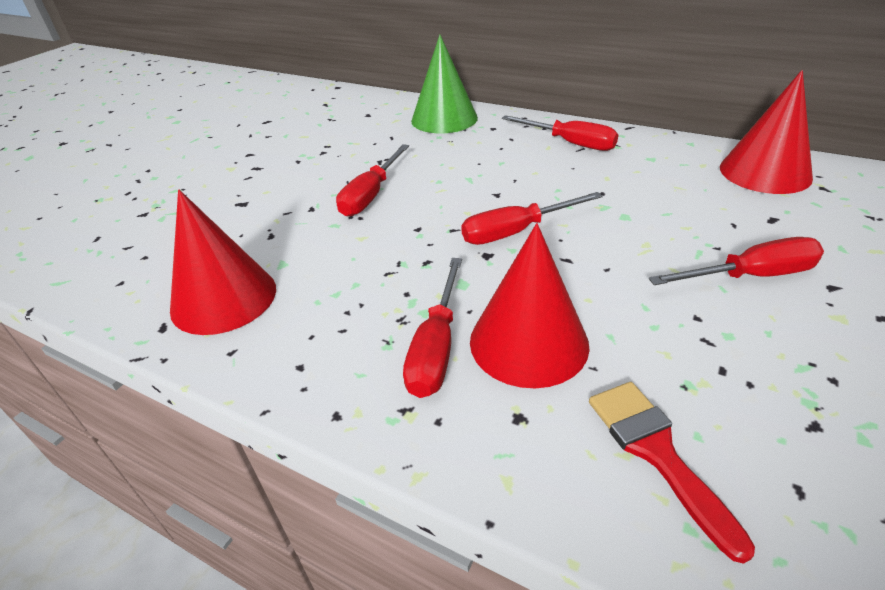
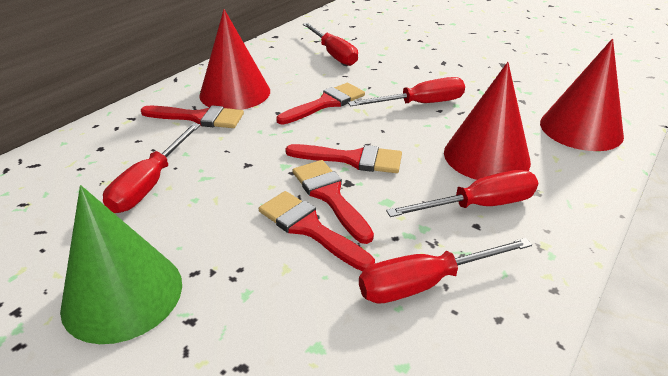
red brush: [589,382,755,564] = 1 -> [141,105,244,128] [259,191,375,271] [276,83,365,125] [285,144,402,173] [293,160,374,244] = 5

